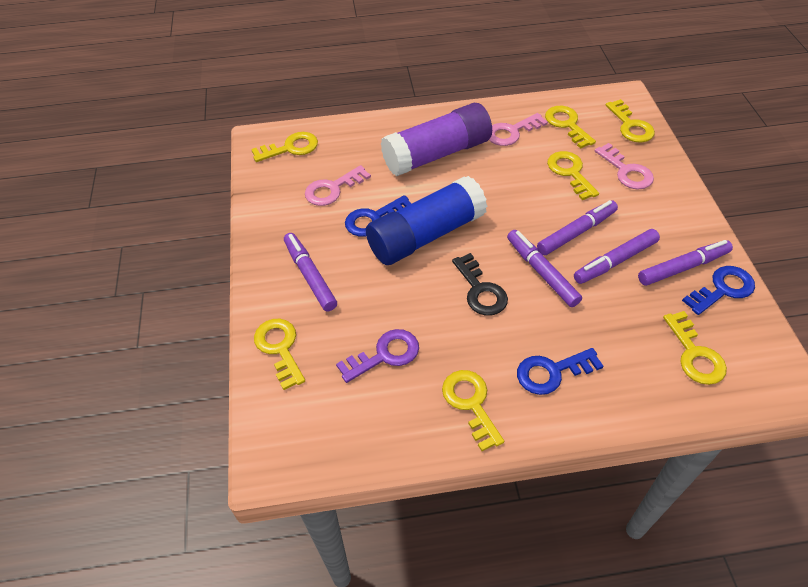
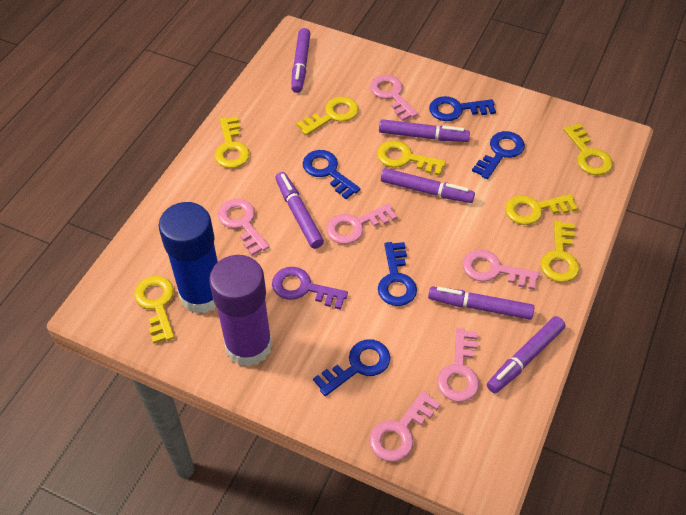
black key: [452,253,508,316] = 1 -> none = 0
blue key: [345,195,412,237] [517,348,603,395] [682,266,755,315] = 3 -> [303,150,360,199] [313,339,390,396] [378,242,417,306] [429,96,496,121] [472,131,525,179] = 5
pink key: [305,165,371,206] [489,113,548,146] [595,143,654,189] = 3 -> [218,199,269,256] [326,203,398,244] [369,391,440,462] [370,75,418,121] [437,328,479,402] [463,249,539,290] = 6
purple marker: [284,233,337,311] [507,230,582,307] [537,200,618,255] [574,229,660,284] [638,240,733,286] = 5 -> [275,172,324,249] [291,28,311,93] [379,119,470,142] [381,168,475,203] [428,287,534,319] [487,316,565,393] = 6

